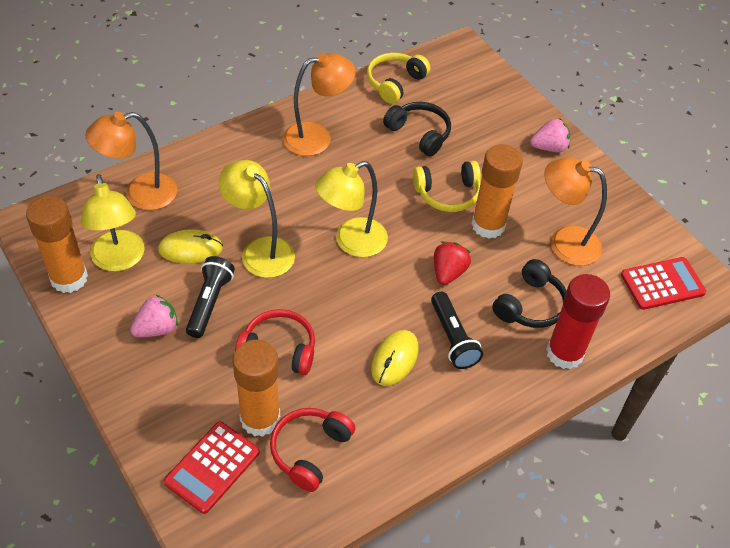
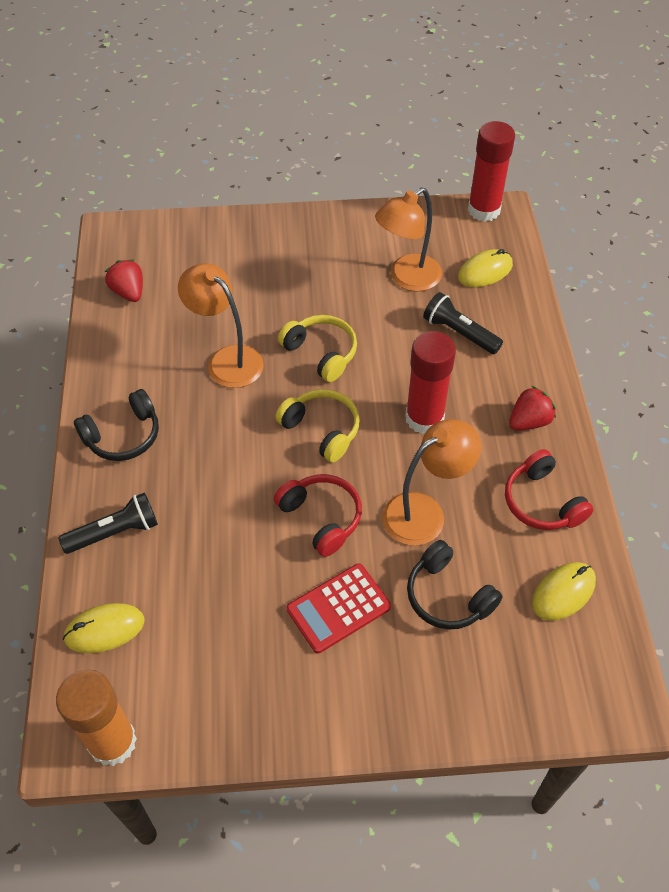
orange glue stick: [26,196,88,293] [232,340,280,437] [471,144,523,239] = 3 -> [56,669,137,766] = 1
pink strawberry: [130,295,178,337] [530,118,570,152] = 2 -> none = 0
red calculator: [164,421,260,514] [621,257,706,310] = 2 -> [287,563,391,654] = 1
red glue stick: [546,274,610,369] = 1 -> [405,331,456,434] [468,121,515,222] = 2
red strawberry: [434,241,471,285] = 1 -> [105,260,143,302] [509,386,556,431] = 2
yellow lamp: [81,174,145,272] [219,160,295,278] [315,161,388,257] = 3 -> none = 0
yellow mouse: [158,229,223,264] [371,330,419,386] = 2 -> [63,603,144,653] [458,249,513,287] [532,562,596,621] = 3

